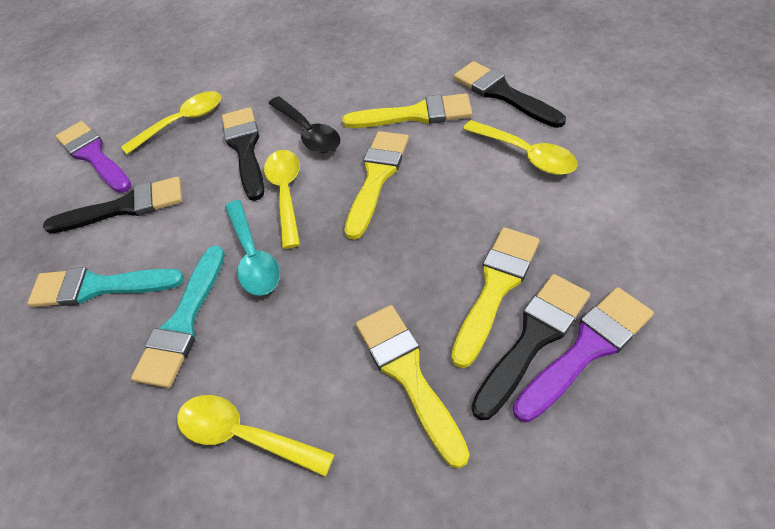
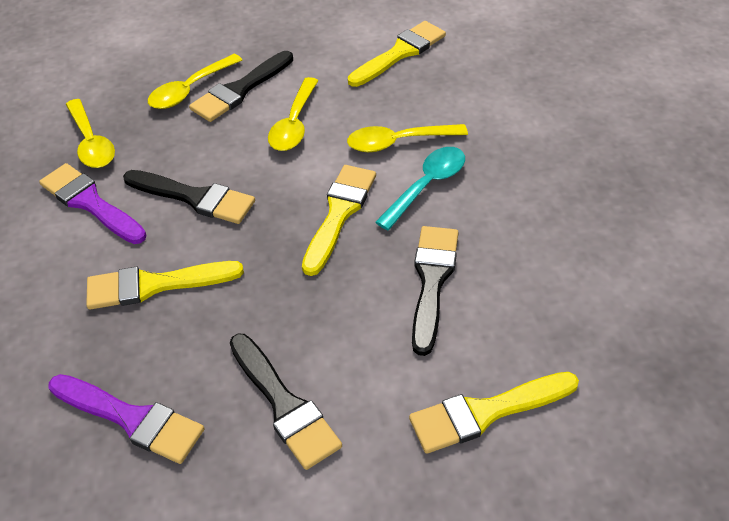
black spoon: [268,96,340,154] = 1 -> none = 0
turquoise brush: [27,267,184,307] [131,246,225,388] = 2 -> none = 0

